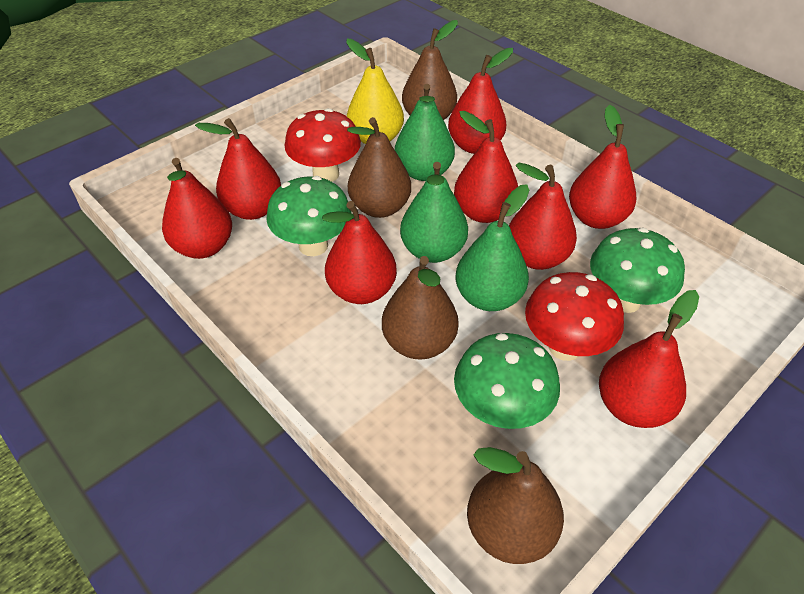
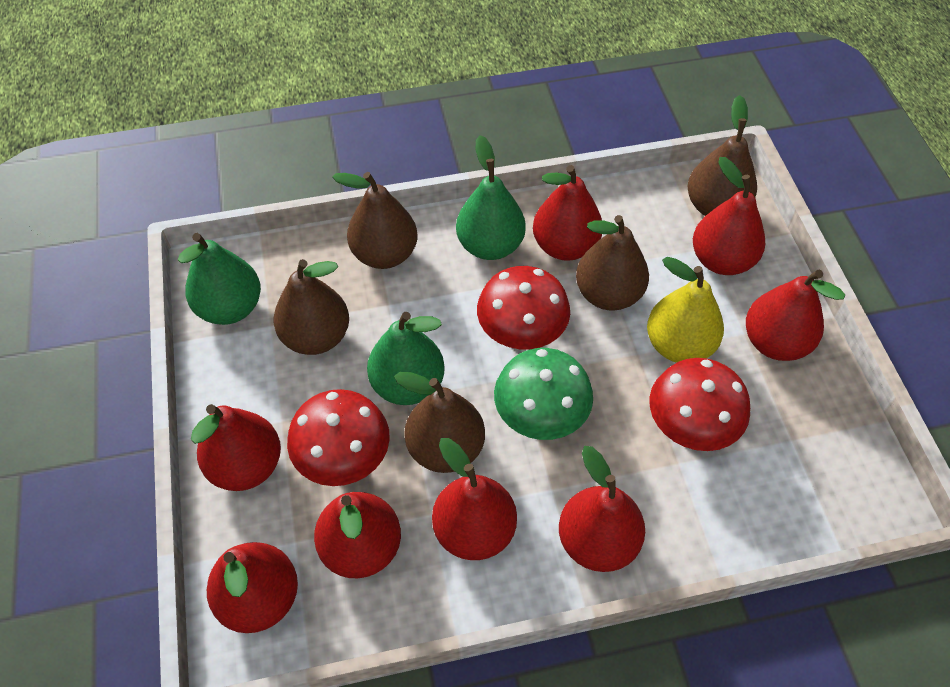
brown pear: [347,117,411,218] [382,256,459,360] [402,20,458,120] [467,447,564,564] = 4 -> [274,259,349,355] [333,172,417,269] [394,372,485,473] [576,215,649,311] [688,95,757,216] = 5
green mushroom: [266,176,351,256] [454,333,560,429] [590,228,685,313] = 3 -> [494,348,593,440] = 1
red mushroom: [284,108,361,182] [525,272,624,361] = 2 -> [287,389,390,486] [477,266,570,350] [650,358,750,451] = 3

